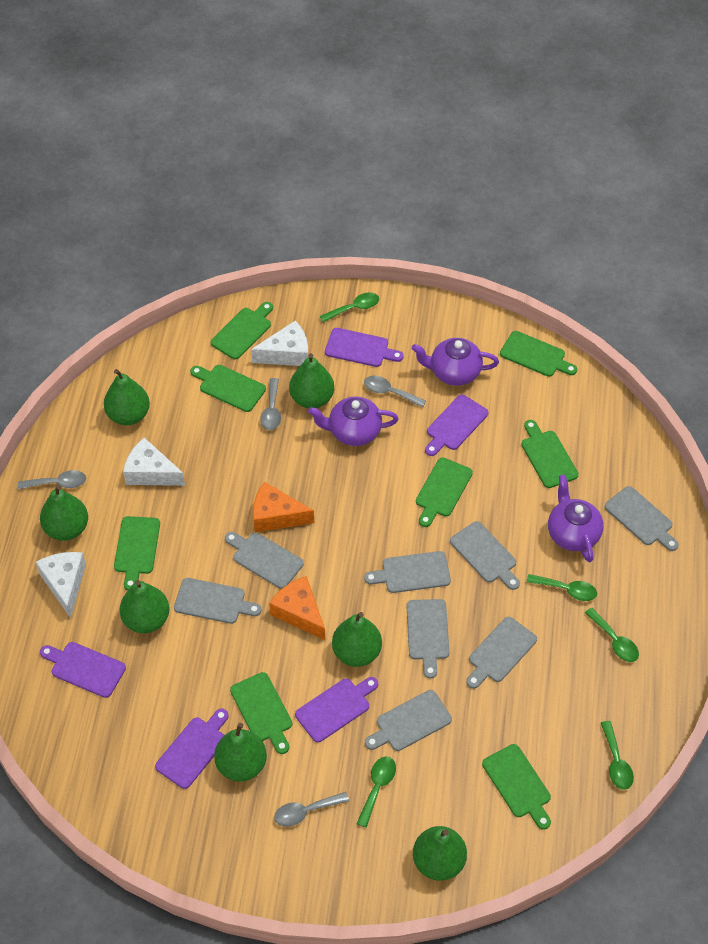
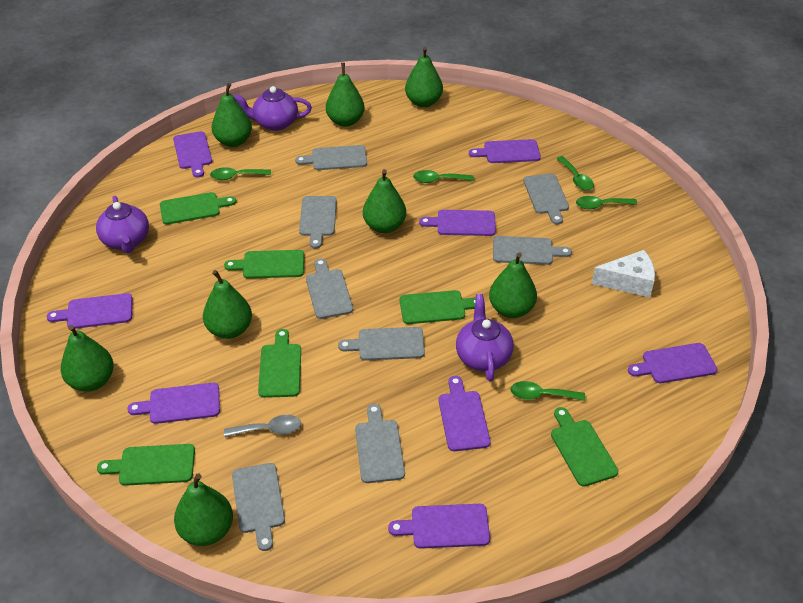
green cutting board: [114,516,160,591] [190,365,266,412] [211,302,273,359] [230,672,292,754] [416,458,473,527] [482,744,551,830] [500,331,577,377] [521,420,579,488] = 8 -> [97,444,195,486] [160,192,236,225] [224,250,304,279] [258,329,301,398] [400,290,476,324] [551,407,618,487] = 6
green pear: [40,484,88,541] [104,369,150,425] [120,580,169,633] [214,723,267,782] [289,353,334,408] [332,612,382,667] [413,826,467,881] = 7 -> [61,325,114,391] [174,473,233,546] [203,270,252,339] [212,83,252,147] [326,63,365,127] [363,169,406,233] [405,47,443,107] [489,253,537,318] = 8
grey spoon: [18,470,86,489] [260,378,281,430] [274,792,349,827] [364,375,426,408] = 4 -> [224,415,301,437] = 1
orange cheese: [253,482,314,532] [269,576,325,640] = 2 -> none = 0
purple cutting board: [40,642,126,698] [155,709,229,789] [295,677,378,742] [325,328,404,367] [425,395,488,456] = 5 -> [47,293,132,329] [127,383,220,424] [173,131,212,177] [388,504,490,549] [419,210,496,236] [439,376,491,451] [469,139,541,163] [628,343,717,383] = 8
white cheese: [36,552,86,618] [123,438,185,486] [251,321,308,366] = 3 -> [592,250,655,298] = 1

